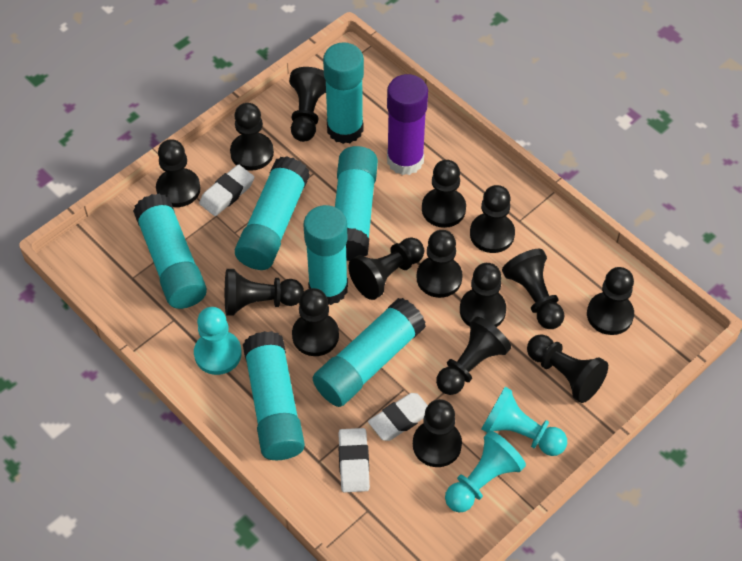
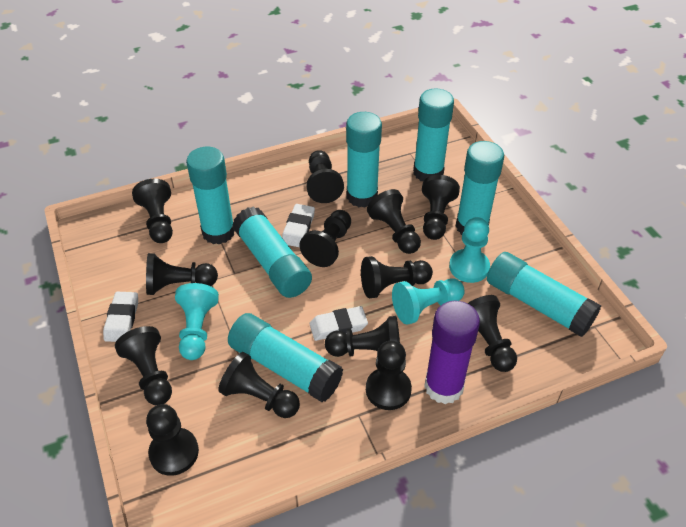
black pawn: [156,139,201,207] [225,269,304,316] [230,103,274,171] [289,67,326,142] [292,288,339,356] [348,237,424,300] [413,399,462,467] [417,230,463,298] [422,160,466,228] [436,317,511,395] [460,263,506,327] [470,185,515,253] [502,249,564,329] [527,334,608,403] [587,267,634,335] = 15 -> [115,326,172,405] [132,178,173,243] [146,253,218,295] [146,404,199,476] [218,352,300,418] [299,210,351,267] [306,150,344,203] [325,316,400,357] [361,256,433,298] [366,341,412,410] [367,189,421,254] [422,175,460,240] [468,295,517,372] = 13

